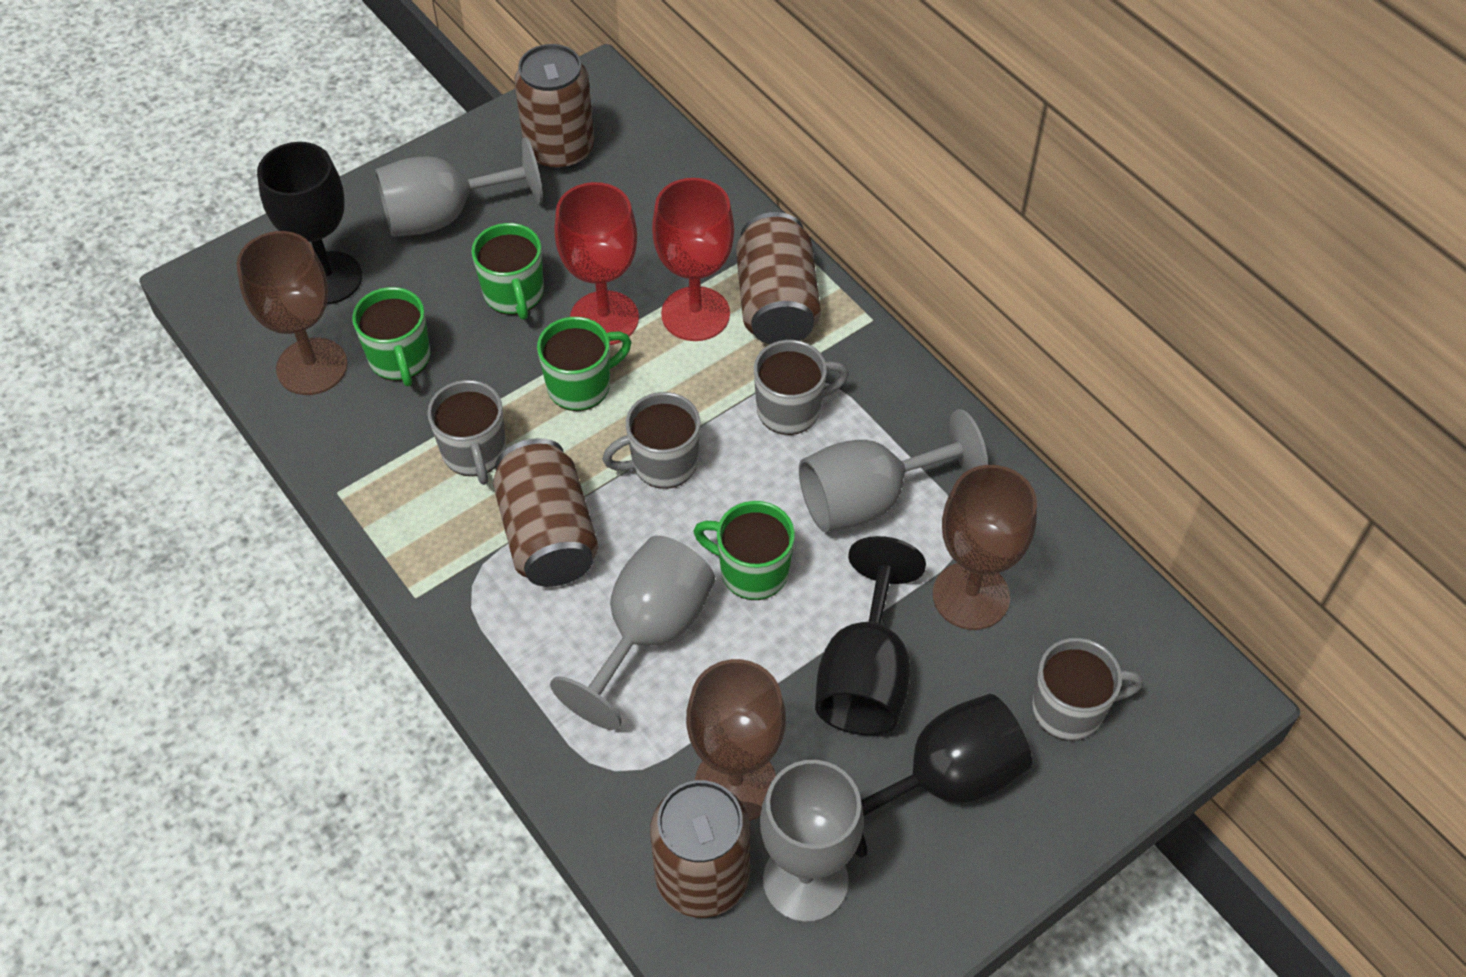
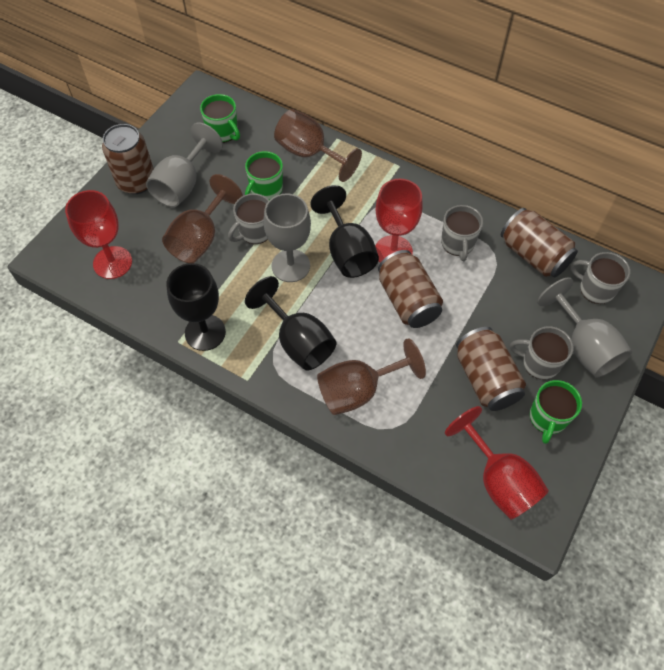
green mug: [352,287,431,387] [471,223,544,320] [537,317,631,411] [694,501,795,600] = 4 -> [200,94,240,143] [245,151,283,200] [530,380,582,444] = 3
grey goblet: [375,137,543,237] [550,536,715,730] [760,760,864,923] [799,409,988,532] = 4 -> [146,122,223,207] [263,193,311,282] [537,277,632,378] = 3
red goblet: [554,182,639,345] [652,178,734,341] = 2 -> [65,190,132,279] [375,179,423,263] [445,406,549,520] = 3

